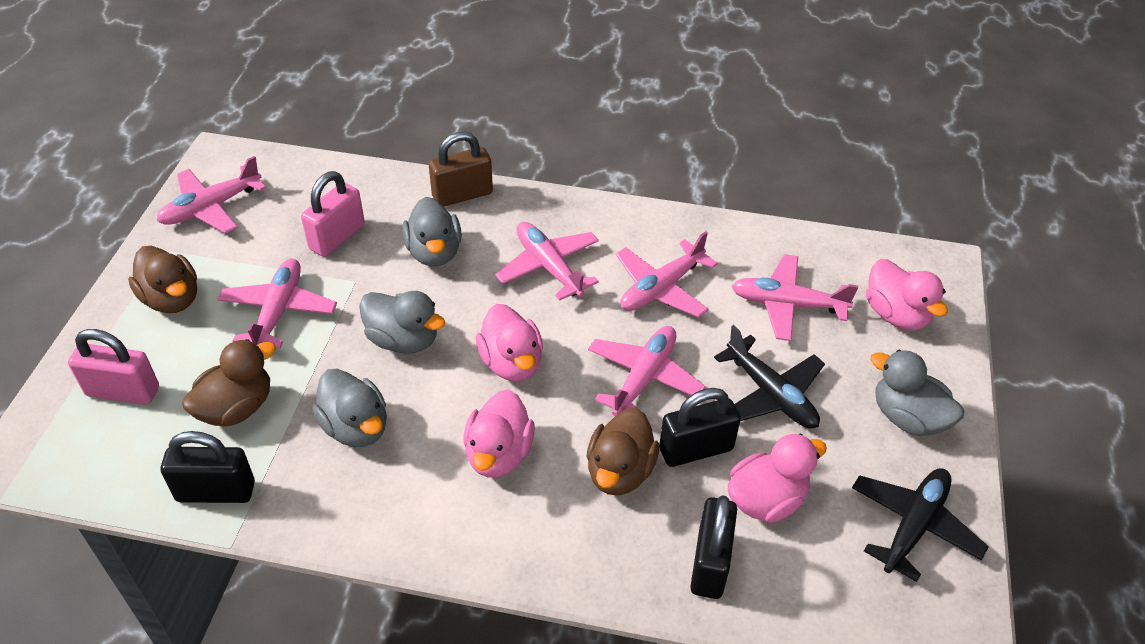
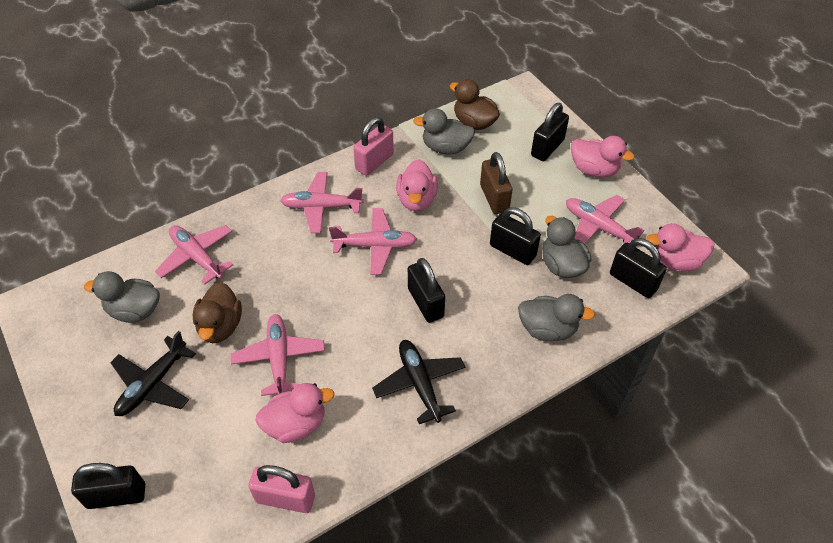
black padlock: [161,431,255,503] [659,388,741,467] [690,495,737,599] = 3 -> [71,463,145,509] [408,258,445,323] [490,208,541,265] [531,103,569,161] [610,238,667,298] = 5
brown duck: [128,246,197,313] [182,339,276,426] [587,408,659,496] = 3 -> [193,282,242,343] [450,79,500,130] = 2
pink plane: [156,156,266,233] [217,259,337,348] [495,222,599,301] [588,326,706,416] [616,231,718,317] [732,254,858,341] = 6 -> [155,225,233,285] [231,314,325,396] [280,172,364,233] [329,208,417,275] [566,195,645,244] = 5

